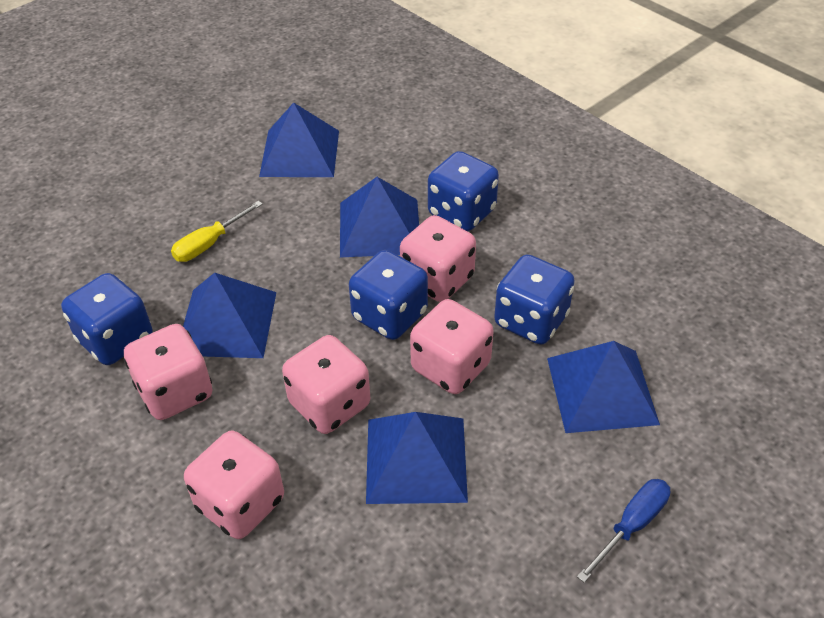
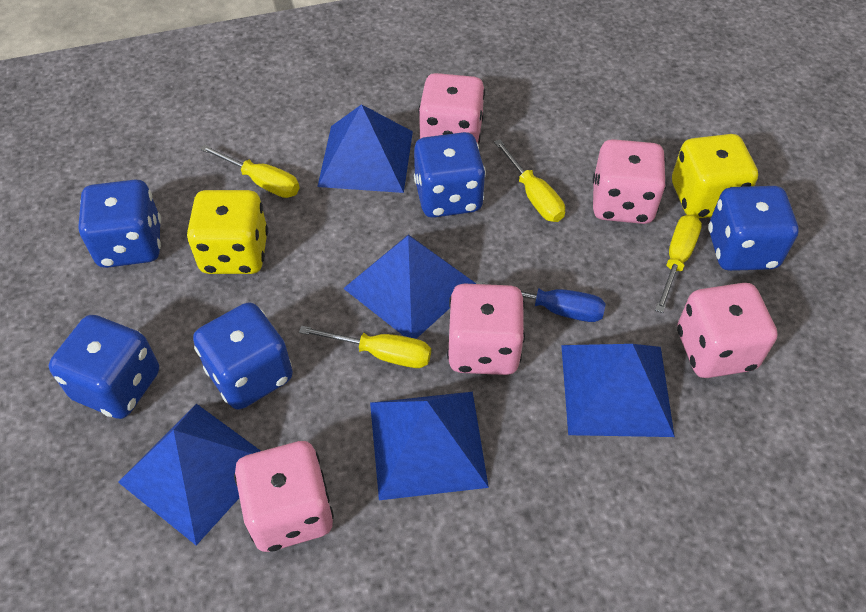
blue dice: [61,273,152,365] [349,250,428,340] [428,151,499,231] [494,254,575,345] = 4 -> [49,315,159,419] [78,179,161,268] [193,302,293,410] [414,132,486,218] [708,186,799,271] = 5
yellow dice: none = 0 -> [186,190,268,274] [672,134,758,219] = 2
yellow screwdriver: [171,201,263,262] = 1 -> [200,145,300,198] [299,325,431,368] [494,139,565,222] [655,214,702,313] = 4

